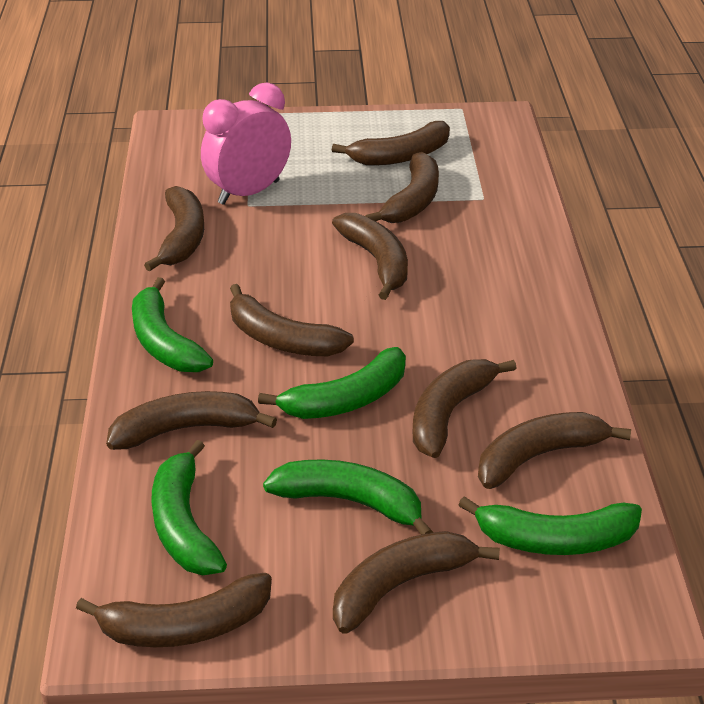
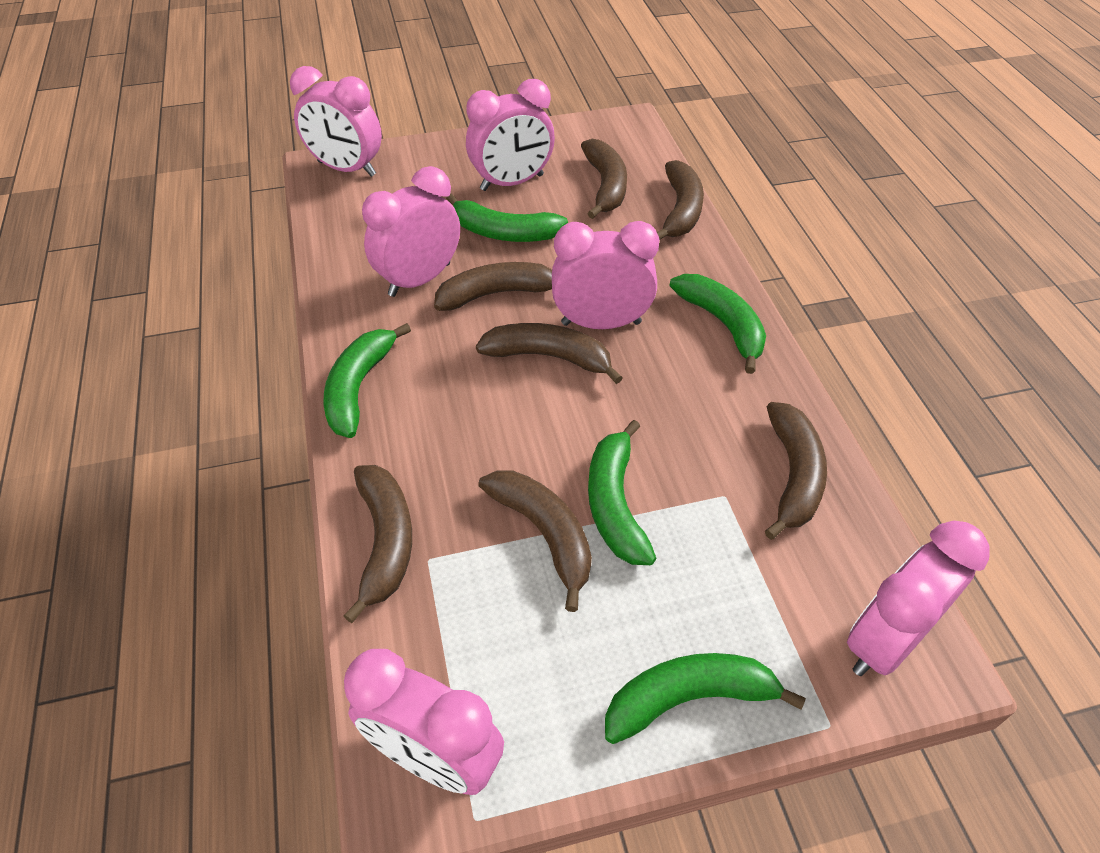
brown banana: [76,573,272,647] [106,391,277,450] [144,186,204,272] [230,284,354,356] [332,121,450,166] [332,213,408,300] [333,531,500,634] [365,152,439,223] [413,359,516,458] [478,412,631,489] = 10 -> [343,465,412,623] [434,262,552,311] [476,323,623,384] [479,470,592,612] [581,139,627,219] [657,160,704,240] [765,402,827,540] = 7
pink clock: [201,82,291,205] = 1 -> [290,66,382,177] [344,649,504,795] [362,166,460,297] [466,79,555,191] [552,221,659,329] [847,521,989,676] = 6

